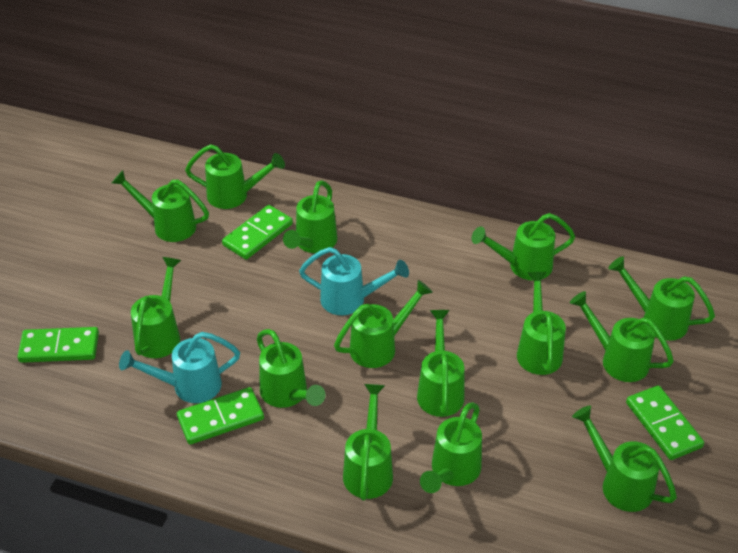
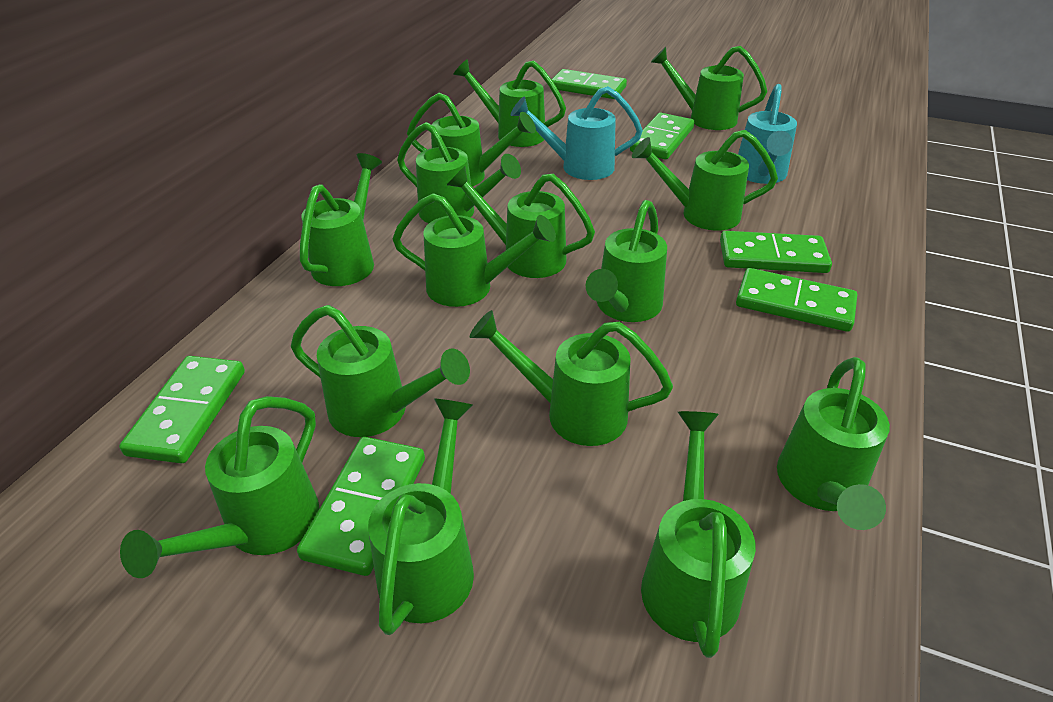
green domino: [18,327,99,363] [177,387,264,445] [222,205,293,260] [626,385,704,460] = 4 -> [119,356,245,463] [297,437,425,576] [552,69,627,99] [630,113,694,159] [720,231,832,273] [736,268,857,332] = 6
green watering can: [112,170,209,242] [131,257,181,358] [185,144,285,209] [257,329,325,408] [283,180,337,253] [334,280,433,368] [343,384,393,501] [417,310,464,417] [420,402,482,493] [472,213,575,281] [517,272,566,375] [570,291,674,382] [572,406,677,512] [608,256,715,341] = 14 -> [120,396,319,578] [291,305,470,437] [300,153,382,286] [368,399,474,635] [392,193,556,307] [397,122,521,223] [407,93,536,187] [447,166,595,278] [453,59,566,147] [470,310,673,446] [586,200,667,322] [632,130,778,231] [641,411,756,658] [651,46,767,130] [777,357,890,530] = 15

